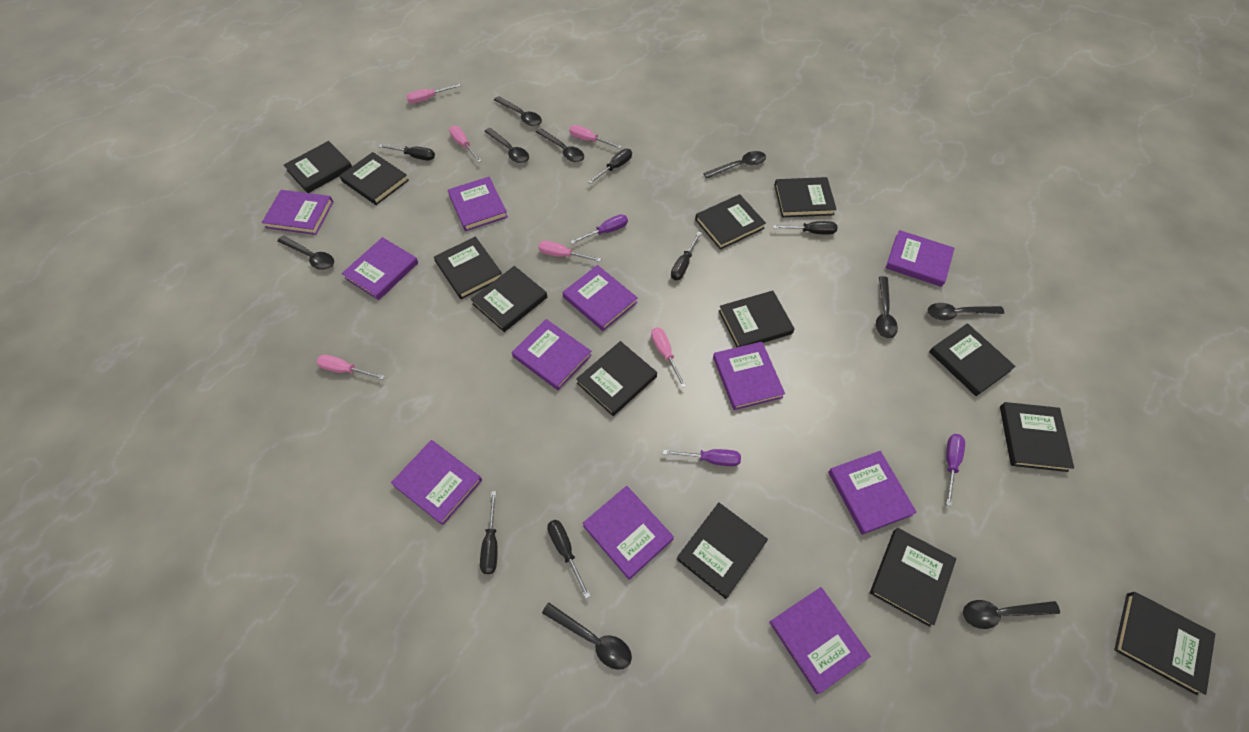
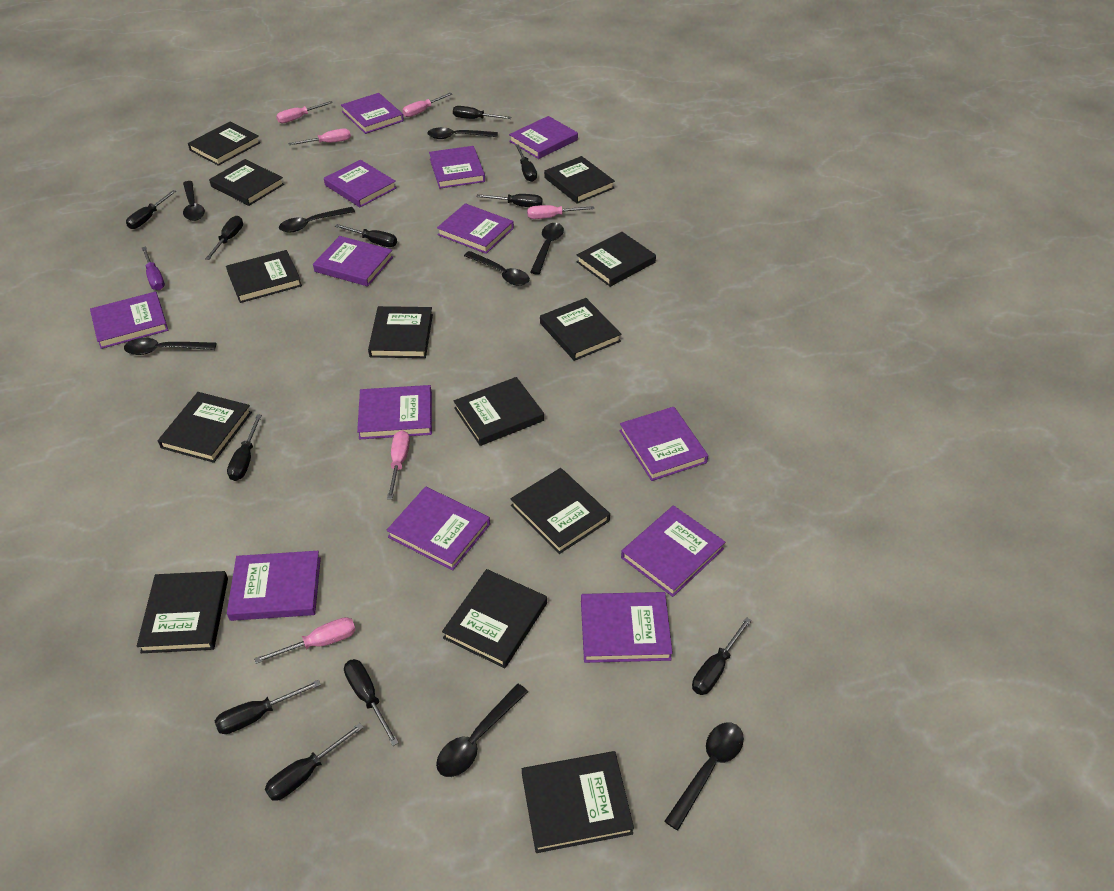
black screwdriver: [379,144,435,160] [480,491,498,574] [547,520,590,599] [588,149,632,184] [671,231,701,280] [773,221,837,234] = 6 -> [126,190,176,229] [205,216,243,260] [215,680,321,734] [227,415,262,481] [265,723,364,801] [335,224,397,247] [344,659,399,746] [453,106,511,119] [476,194,542,207] [515,144,537,182] [692,617,752,695] = 11
black spoon: [277,236,334,270] [484,128,529,163] [494,96,542,126] [536,128,584,162] [542,602,632,670] [703,151,766,179] [876,276,898,339] [928,303,1004,320] [963,600,1060,629] = 9 -> [124,338,216,355] [183,181,205,221] [279,207,355,233] [427,127,498,139] [436,684,528,777] [464,251,530,286] [530,223,564,274] [664,723,744,831] = 8
purple book: [262,190,333,235] [342,237,418,300] [391,440,482,525] [448,177,508,231] [512,319,592,390] [563,265,638,331] [582,486,674,580] [713,342,785,410] [769,587,871,694] [828,451,917,535] [886,230,954,287] = 11 -> [90,291,168,349] [227,551,321,621] [313,236,393,286] [324,160,397,207] [341,93,404,134] [357,385,432,440] [386,486,490,571] [429,146,485,189] [437,203,514,254] [509,116,578,159] [581,592,673,663] [619,407,708,481] [621,505,725,597] = 13
purple screwdriver: [570,214,628,244] [663,449,741,466] [946,434,965,506] = 3 -> [142,247,165,290] = 1

